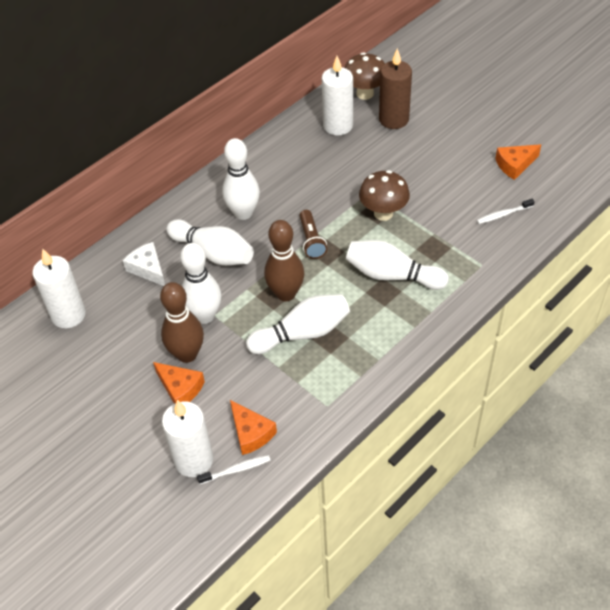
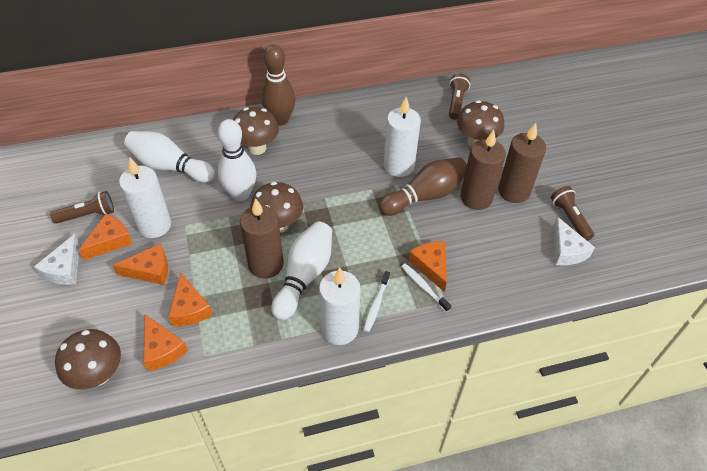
brown candle: [379,48,412,129] = 1 -> [240,198,284,278] [461,130,506,210] [498,123,546,203] = 3
brown flashlight: [299,210,327,259] = 1 -> [50,191,114,224] [449,74,470,120] [551,186,594,241] = 3
brown mushroom: [344,52,385,100] [359,170,410,221] = 2 -> [55,329,121,390] [233,107,279,155] [250,182,303,233] [457,100,504,146] = 4
orange cheese: [153,362,205,404] [230,400,277,455] [495,144,541,180] = 3 -> [78,214,133,260] [112,244,168,285] [143,314,188,371] [168,272,213,326] [409,241,447,292] = 5
white bowling pin: [166,219,254,266] [180,243,221,324] [222,138,260,220] [246,294,350,354] [346,240,449,290] = 5 -> [124,131,215,183] [218,119,257,201] [271,221,332,320] = 3
white cheese: [123,242,165,286] = 1 -> [34,234,80,285] [553,217,595,265] = 2

